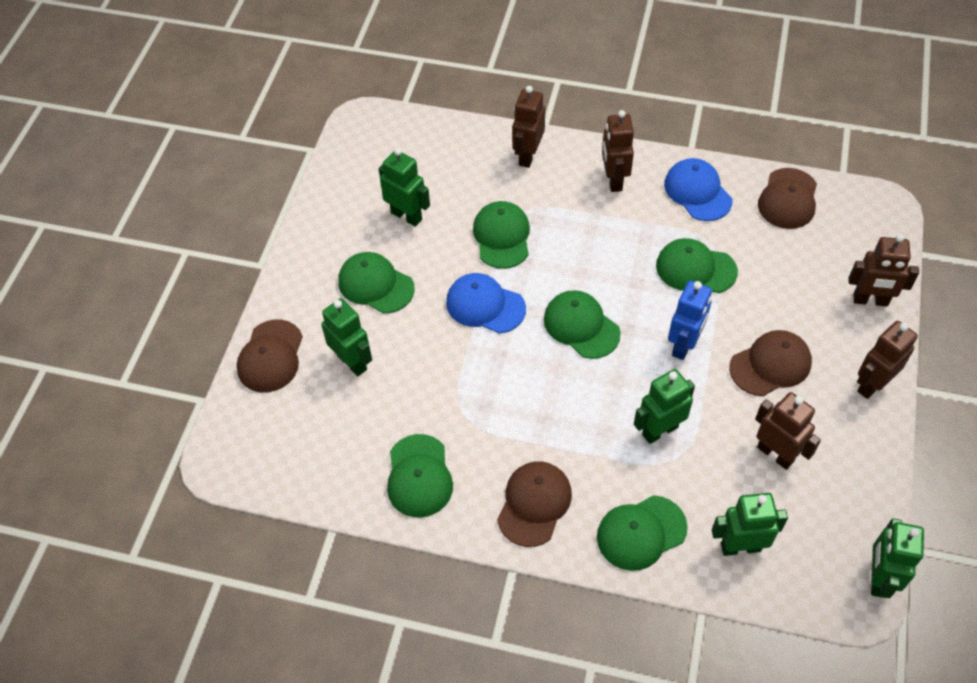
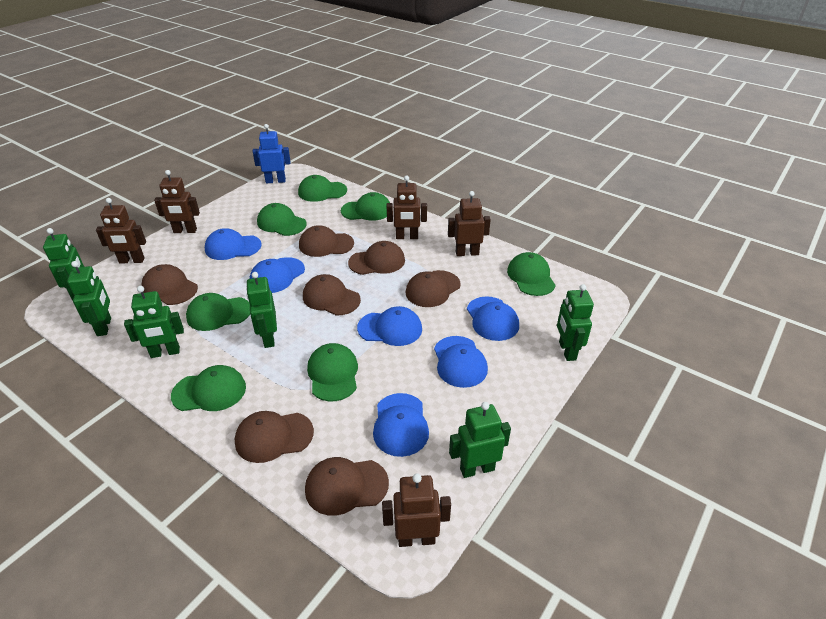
blue cap: [446,273,526,334] [664,158,732,221] = 2 -> [205,228,262,260] [250,257,305,293] [357,306,422,346] [373,393,429,457] [434,336,488,388] [467,297,519,341] = 6
brown cap: [237,319,303,392] [497,461,572,547] [729,330,812,396] [758,168,817,229] = 4 -> [141,264,198,305] [235,411,314,463] [299,225,354,257] [303,274,361,316] [305,457,389,516] [348,241,405,275] [405,270,461,307] = 7
green cap: [338,252,415,313] [387,434,453,517] [473,201,530,269] [544,290,621,359] [597,495,688,571] [656,238,738,293] = 6 -> [171,365,246,411] [186,293,250,331] [257,203,307,236] [298,175,347,202] [307,343,358,401] [341,192,390,221] [507,252,556,296] = 7
green robot: [321,298,372,376] [379,148,430,227] [634,369,695,444] [712,493,788,556] [871,518,924,598] = 5 -> [43,228,84,301] [67,261,111,336] [124,286,184,358] [246,272,277,348] [449,402,511,478] [557,284,594,361] = 6

